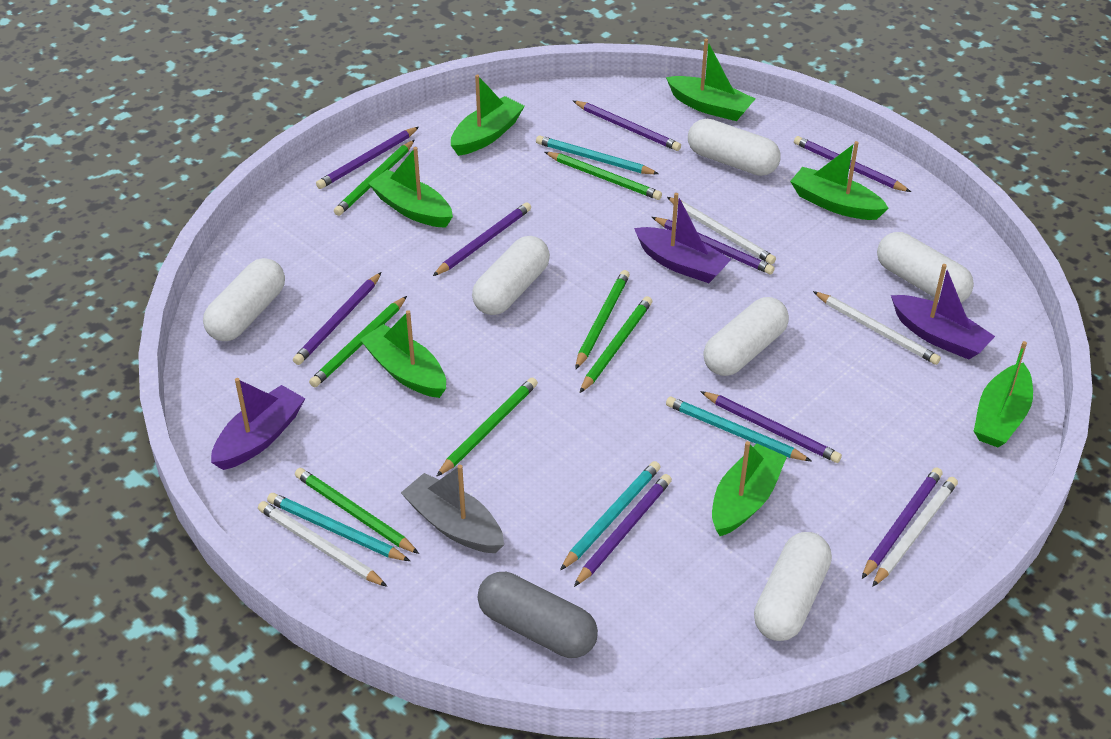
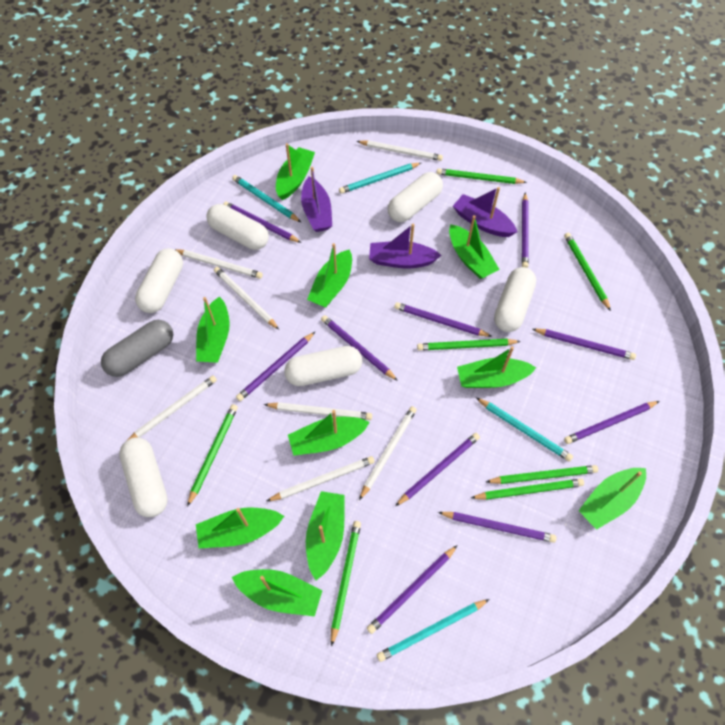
green boat: [360,310,446,398] [368,147,453,228] [451,74,525,156] [666,39,755,121] [712,441,787,536] [790,141,889,220] [974,341,1033,448] = 7 -> [196,296,230,363] [196,508,284,548] [232,569,322,617] [276,143,315,200] [288,410,370,456] [306,491,345,580] [307,243,352,308] [449,215,500,279] [457,346,536,388] [579,468,646,530] = 10
grey boat: [401,465,504,553] = 1 -> none = 0
purple pencil: [293,272,382,365] [316,127,419,189] [433,202,531,276] [573,101,681,151] [574,474,672,587] [652,217,775,275] [700,391,842,463] [794,136,911,192] [862,467,943,579] = 9 -> [223,202,302,243] [236,332,315,401] [321,315,398,381] [367,545,458,634] [394,302,492,337] [395,433,480,506] [438,512,557,543] [522,193,529,268] [532,329,636,360] [564,401,659,444] = 10
white pencil: [258,501,387,587] [667,197,776,265] [813,291,941,365] [872,477,958,587] = 4 -> [128,376,217,440] [174,249,263,279] [214,267,279,330] [264,402,372,420] [267,456,375,501] [357,140,443,161] [359,406,417,500] = 7

